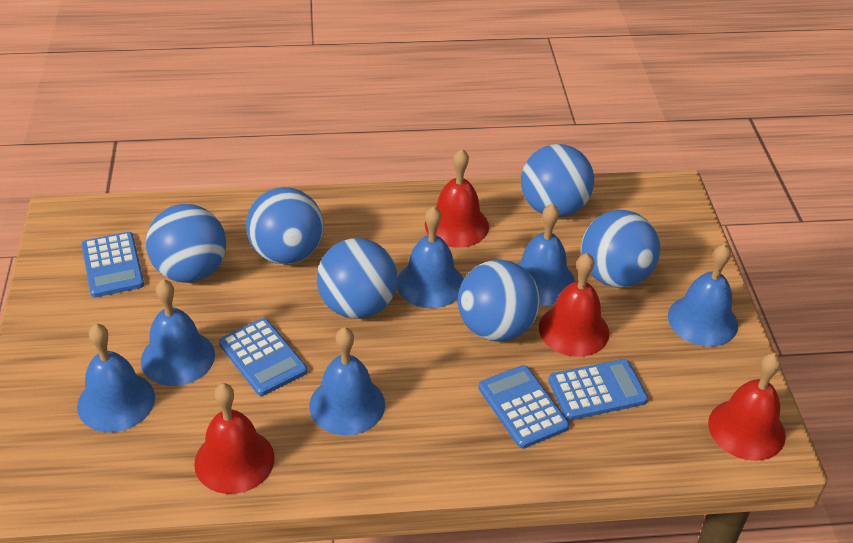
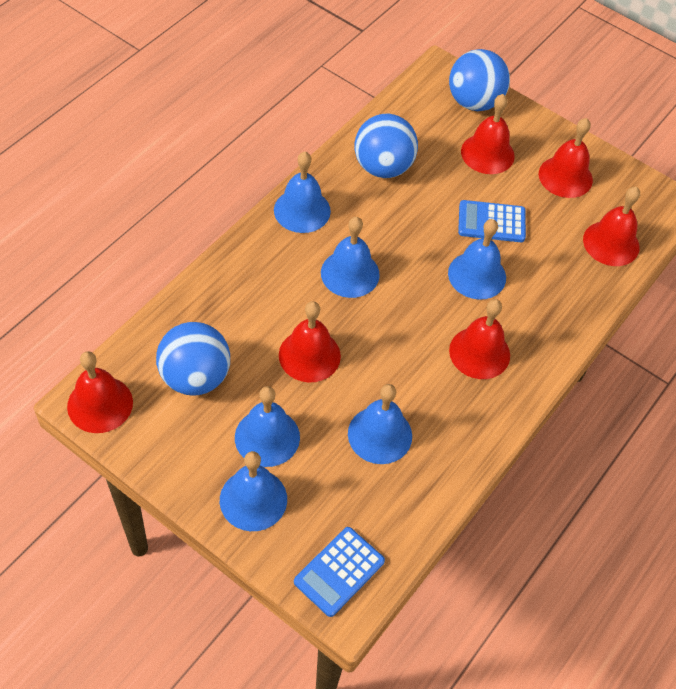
blue ball: [146,204,226,283] [246,187,324,264] [317,238,397,319] [458,259,540,342] [521,144,594,217] [581,210,660,288] = 6 -> [156,322,230,396] [354,114,418,178] [449,49,510,111] = 3
blue calculator: [81,232,144,297] [219,318,307,396] [478,365,569,448] [548,359,648,420] = 4 -> [294,527,385,617] [458,200,526,242] = 2
red bell: [194,383,275,494] [425,149,489,248] [539,253,609,357] [708,353,786,461] = 4 -> [67,351,133,433] [279,301,341,382] [449,299,510,379] [461,94,515,174] [539,118,593,198] [583,187,640,266] = 6

